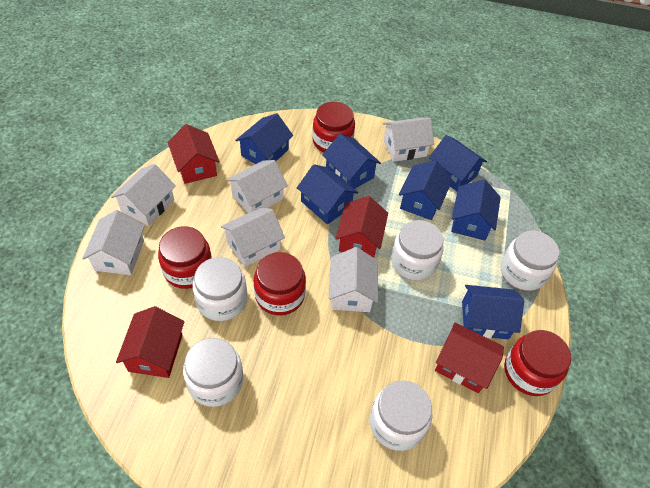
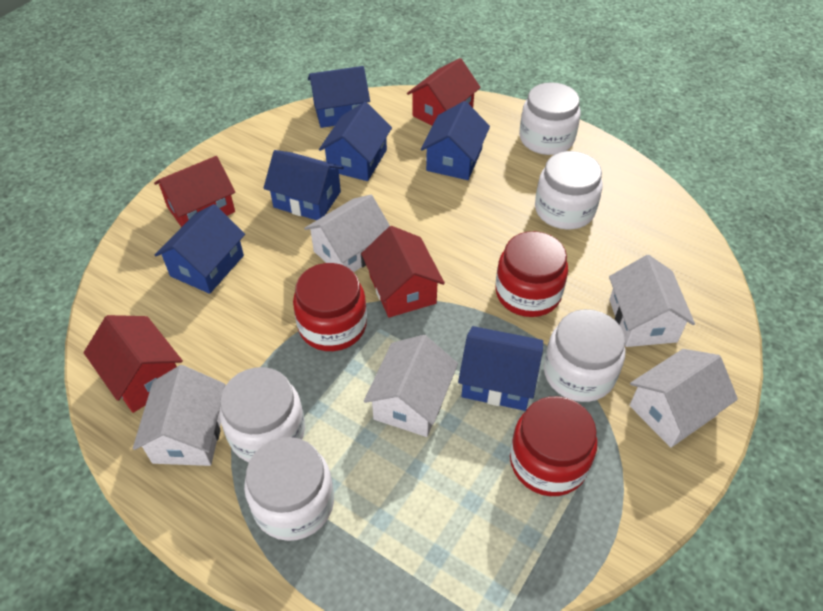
blue house: [235,113,293,164] [297,164,358,224] [322,134,381,189] [399,160,452,220] [429,135,487,191] [451,179,501,241] [462,285,524,339] = 7 -> [155,204,245,294] [263,150,344,220] [308,66,370,128] [319,102,392,181] [421,101,490,180] [458,326,543,411] = 6
red jar: [158,226,212,289] [254,252,306,315] [312,102,355,152] [504,330,571,396] = 4 -> [293,263,367,351] [495,231,568,317] [510,396,597,496] = 3
white house: [82,210,145,275] [111,164,176,226] [221,207,285,267] [227,160,288,213] [329,247,378,312] [383,117,434,162] = 6 -> [133,365,225,466] [304,195,390,272] [364,335,458,437] [609,255,695,347] [630,349,738,448] = 5

